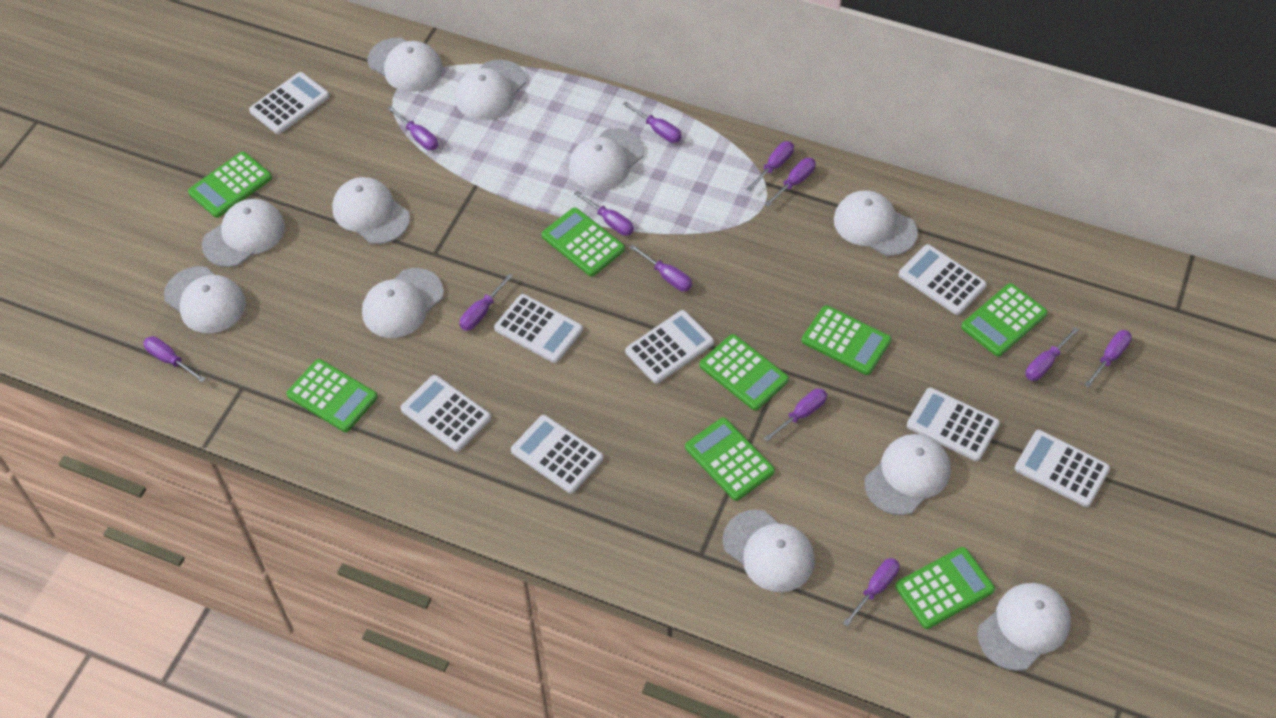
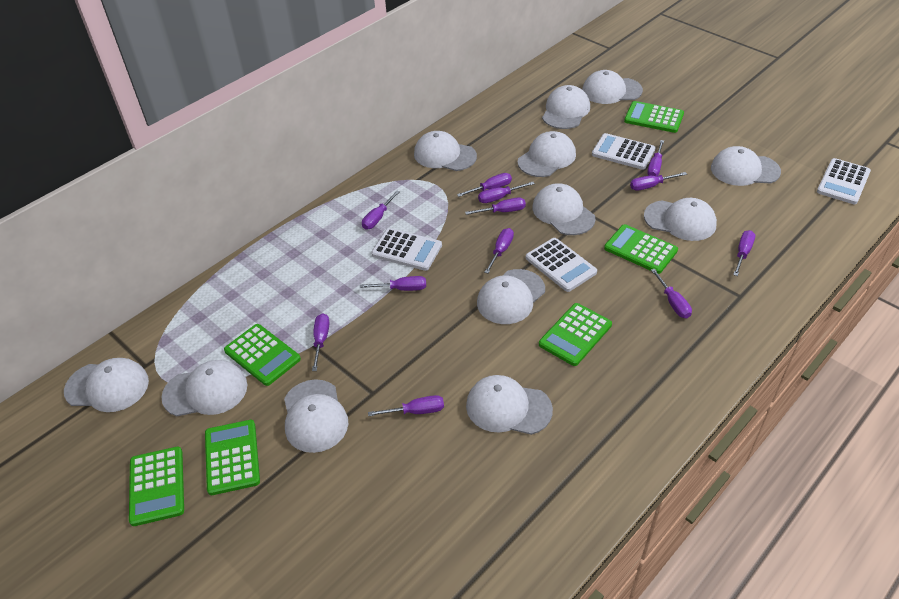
green calculator: [188,152,272,218] [286,359,378,432] [541,207,625,276] [685,417,775,501] [700,334,789,411] [802,305,891,375] [895,547,995,629] [961,283,1048,357] = 8 -> [129,447,184,526] [205,420,260,495] [224,324,301,386] [539,303,612,366] [604,224,678,274] [624,101,684,133] = 6
white calculator: [249,72,330,134] [400,375,491,452] [494,294,583,363] [511,415,604,494] [625,310,714,384] [899,244,987,315] [907,388,1000,461] [1015,430,1110,507] = 8 -> [371,228,442,271] [526,238,597,292] [592,133,656,170] [817,158,871,204] = 4
white cap: [164,266,246,333] [202,199,285,267] [332,177,410,244] [362,268,444,338] [368,38,443,92] [455,60,526,120] [569,128,645,191] [723,510,815,592] [834,190,918,256] [864,434,950,515] [978,583,1071,671] = 11 -> [64,358,149,412] [161,360,247,416] [284,379,348,453] [414,131,477,171] [466,375,553,435] [477,269,545,324] [518,131,576,177] [532,183,595,235] [542,85,590,129] [582,70,643,104] [644,198,717,241] [711,146,781,186] = 12

